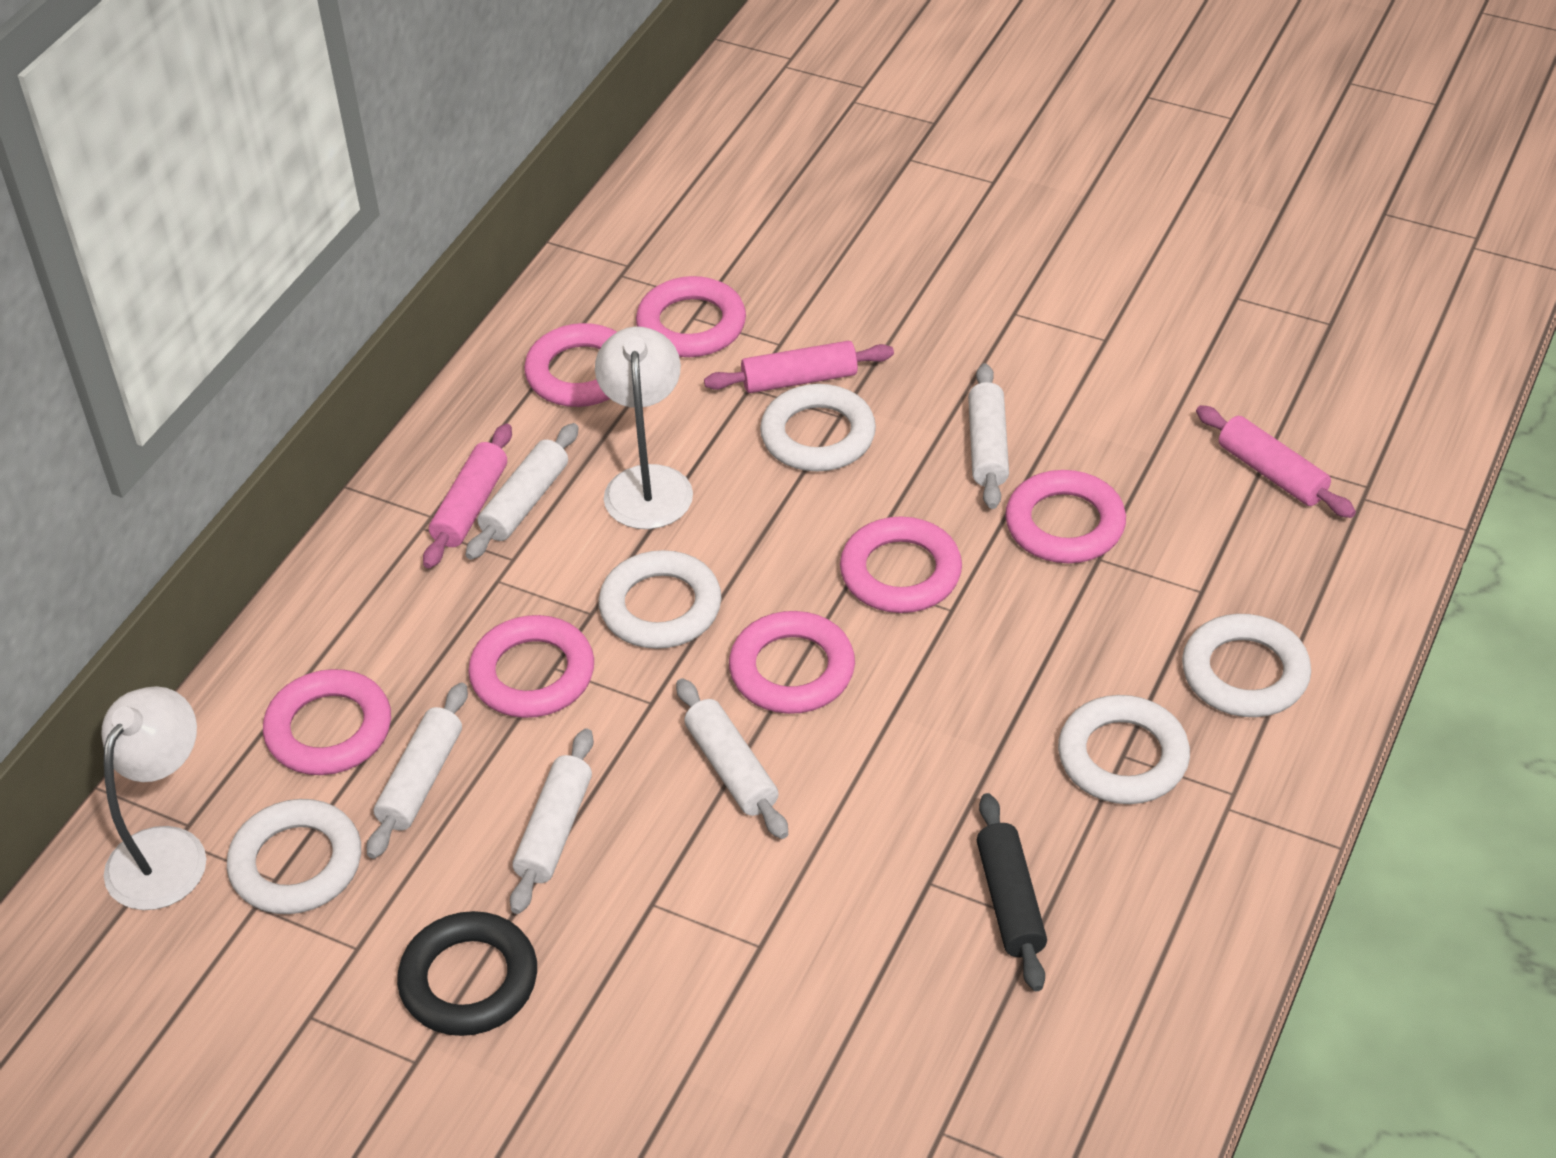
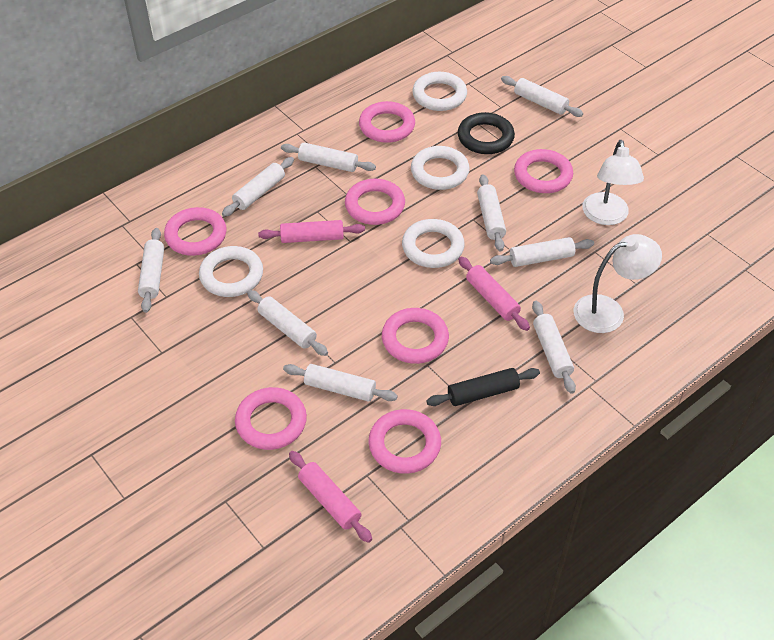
white ring: [227,799,361,914] [599,550,722,649] [760,384,876,472] [1058,695,1190,804] [1182,614,1311,717] = 5 -> [199,246,263,297] [402,219,465,268] [411,146,470,190] [412,72,467,111] = 4
white rolling pin: [367,683,468,859] [466,423,578,560] [510,728,594,914] [676,678,788,839] [968,363,1009,509] = 5 -> [138,228,164,313] [222,157,294,217] [247,290,328,356] [281,143,376,172] [283,364,398,402] [477,174,506,252] [490,237,594,267] [501,76,583,117] [532,301,576,394] = 9

